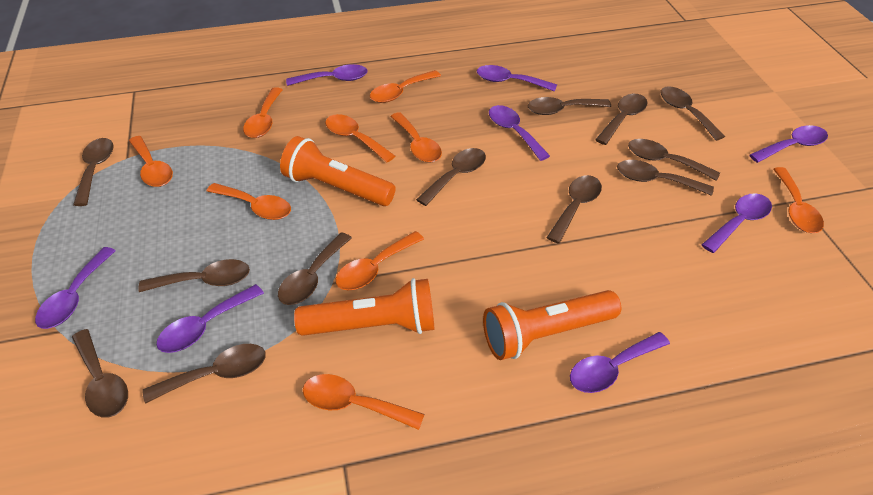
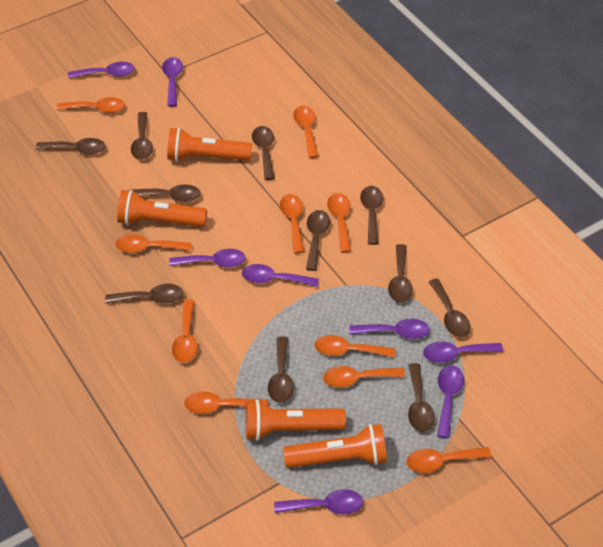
brown spoon: [72,329,128,418] [73,138,114,206] [138,259,250,292] [143,344,266,404] [278,232,352,305] [416,148,486,206] [528,97,611,115] [547,175,602,244] [595,94,648,145] [617,160,714,196] [628,139,720,181] [660,86,725,141] = 12 -> [35,138,106,154] [105,284,184,303] [129,184,201,202] [131,112,153,160] [252,126,275,180] [268,336,294,403] [306,210,330,271] [360,186,383,245] [388,244,413,303] [408,363,435,432] [429,278,471,338] = 11
orange flashlight: [280,136,396,206] [294,278,435,336] [483,290,621,360] = 3 -> [117,190,207,227] [167,127,252,162] [245,400,346,441] [283,424,387,468] = 4
orange spoon: [129,136,173,187] [207,183,291,220] [243,87,283,138] [303,374,425,430] [325,114,395,163] [336,231,424,290] [370,70,441,103] [390,112,442,163] [773,167,824,233] = 9 -> [57,97,125,113] [116,234,192,253] [172,300,198,363] [184,391,268,414] [280,194,304,253] [293,106,319,158] [314,335,395,358] [323,366,405,388] [327,193,351,252] [406,447,491,473] = 10

